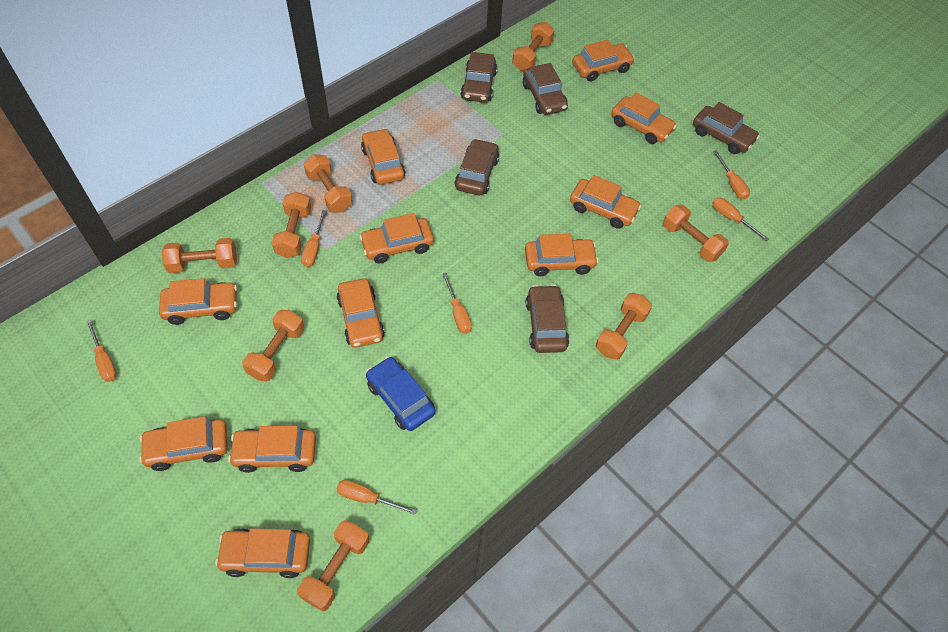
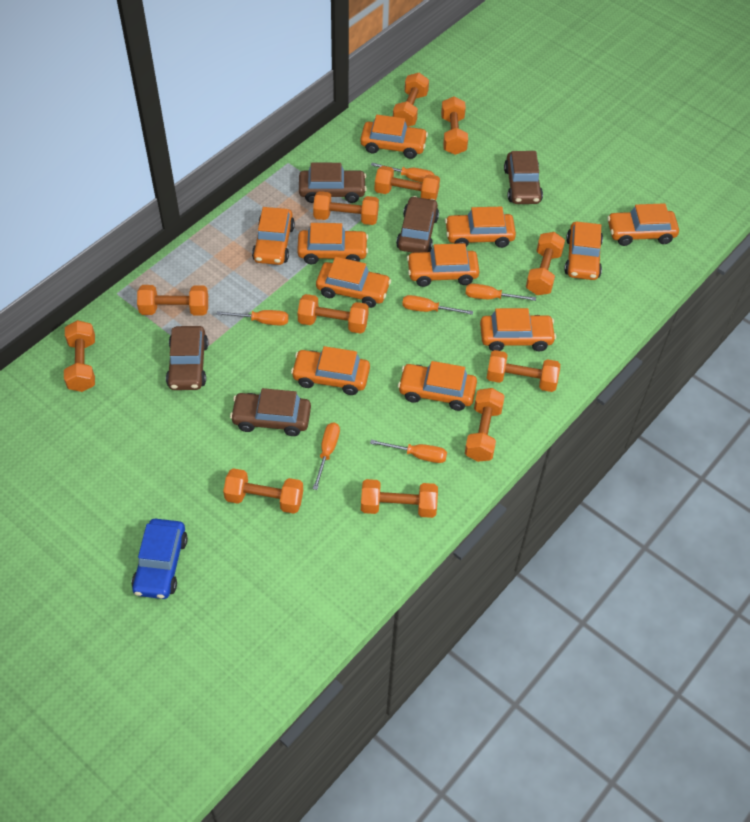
orange dumbbell: [162,238,237,273] [242,310,304,382] [272,192,311,258] [297,520,369,612] [304,155,353,213] [512,22,554,71] [596,293,652,360] [663,205,729,262] = 8 -> [64,320,95,392] [137,285,208,316] [223,468,303,514] [297,294,369,334] [313,191,379,225] [361,479,438,518] [375,166,440,201] [393,73,429,127] [441,97,468,155] [465,388,505,462] [487,350,560,392] [526,232,565,295] = 12

